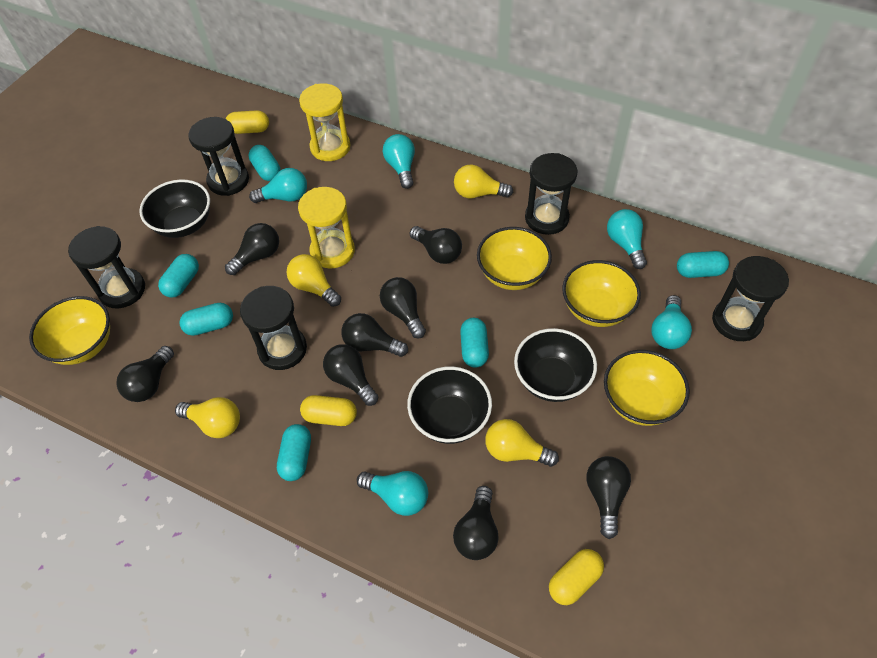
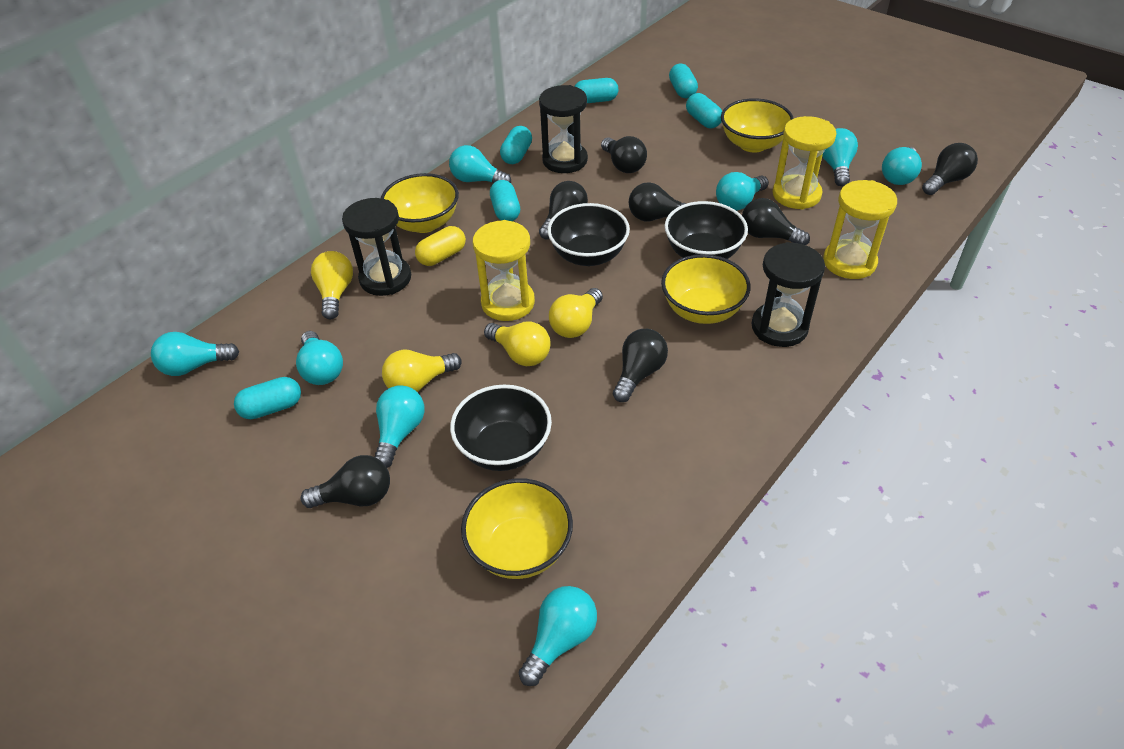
black hourglass: [68,226,145,309] [188,117,249,196] [240,286,307,370] [525,153,578,235] [712,256,789,341] = 5 -> [342,198,411,296] [539,85,588,173] [752,242,825,347] = 3
black light bulb: [116,346,174,402] [225,223,279,275] [323,344,378,406] [341,313,408,357] [380,277,426,339] [409,226,462,264] [453,486,499,560] [586,456,631,539] = 8 -> [301,455,390,508] [539,181,588,240] [601,136,647,173] [613,329,668,402] [629,182,686,221] [742,198,810,245] [922,143,978,195] = 7
turquoise light bulb: [249,168,307,203] [357,471,428,516] [383,134,415,189] [607,209,647,269] [651,295,692,349] = 5 -> [151,332,239,376] [296,331,343,385] [375,385,425,468] [449,145,511,183] [519,586,597,686] [716,172,769,211] [822,128,858,186] [882,147,922,185] = 8
yellow capsule: [226,110,269,134] [300,395,357,426] [549,549,604,605] = 3 -> [415,226,466,266] = 1
yellow hourglass: [298,187,355,269] [299,83,350,161] = 2 -> [473,220,535,321] [773,116,837,209] [823,180,897,279] = 3

